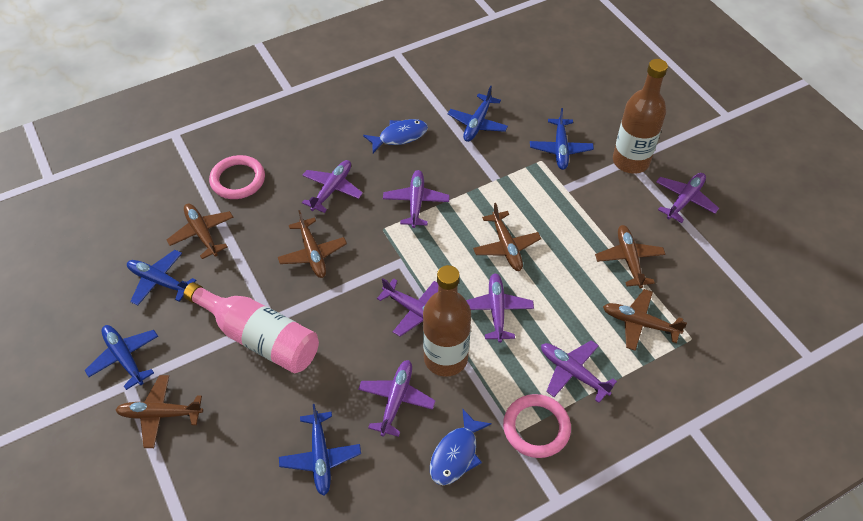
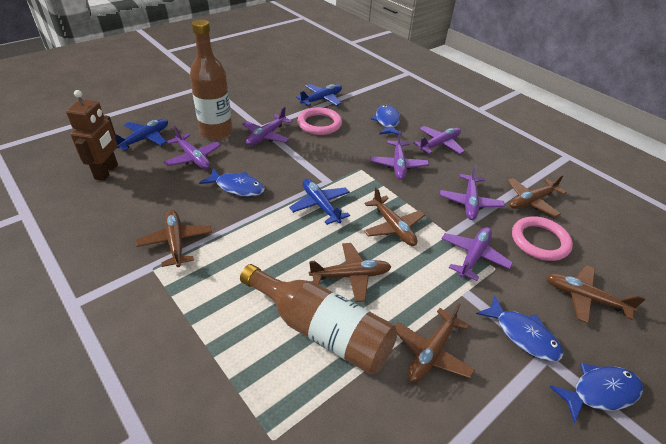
blue fish: [363,119,428,153] [430,409,492,485] = 2 -> [199,168,265,197] [371,105,402,136] [476,296,563,361] [549,363,643,423] = 4
blue plane: [85,325,158,390] [127,250,197,306] [279,404,361,496] [448,85,508,142] [530,108,594,170] = 5 -> [115,119,168,151] [289,179,350,225] [296,84,342,106] = 3
brown robot: none = 0 -> [66,90,118,181] = 1
pink bottle: [183,282,319,373] = 1 -> none = 0
purple plane: [302,160,363,213] [358,360,436,437] [377,278,438,337] [383,170,450,228] [466,274,534,343] [541,340,617,403] [656,173,719,223] = 7 -> [164,126,221,169] [242,107,292,146] [370,130,429,180] [413,126,465,154] [440,165,504,220] [442,227,513,281] = 6

